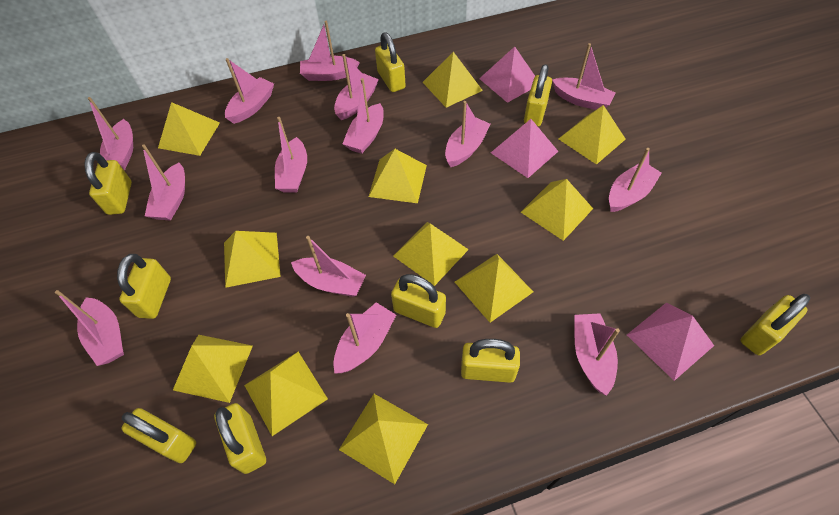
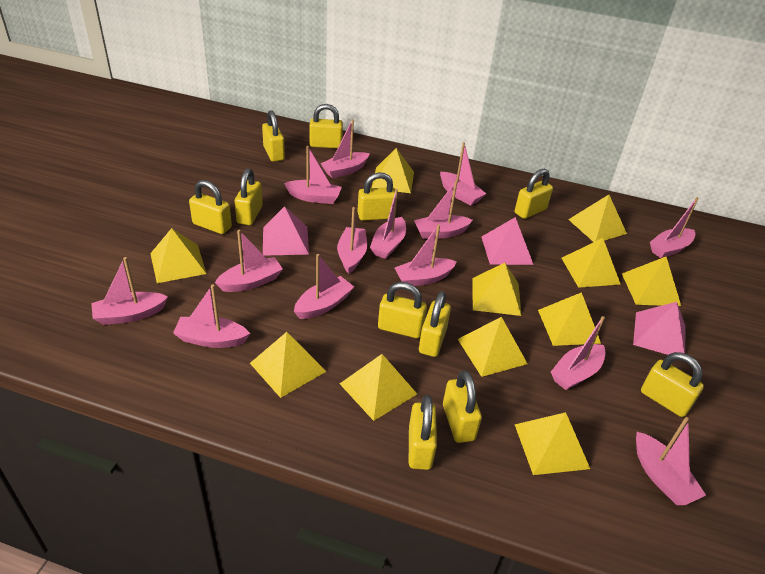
yellow padlock: [84,152,132,215] [117,254,171,319] [122,408,196,463] [214,403,266,474] [375,32,406,92] [391,274,446,328] [461,339,520,383] [524,64,552,126] [740,294,810,355] = 9 -> [189,180,232,234] [235,168,263,225] [262,110,285,162] [309,104,343,148] [357,172,397,221] [378,282,427,338] [409,395,437,470] [419,291,451,357] [443,370,482,443] [515,168,553,219] [641,352,704,417] = 11

